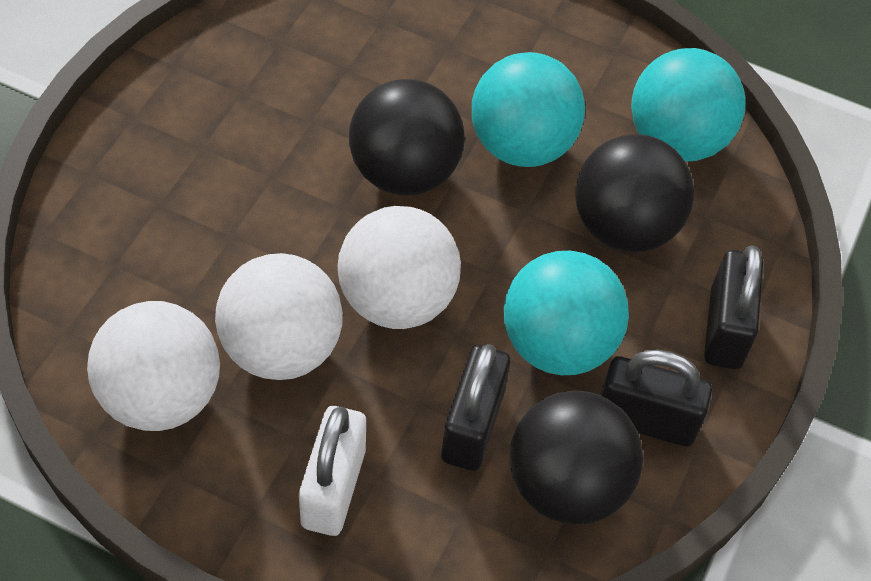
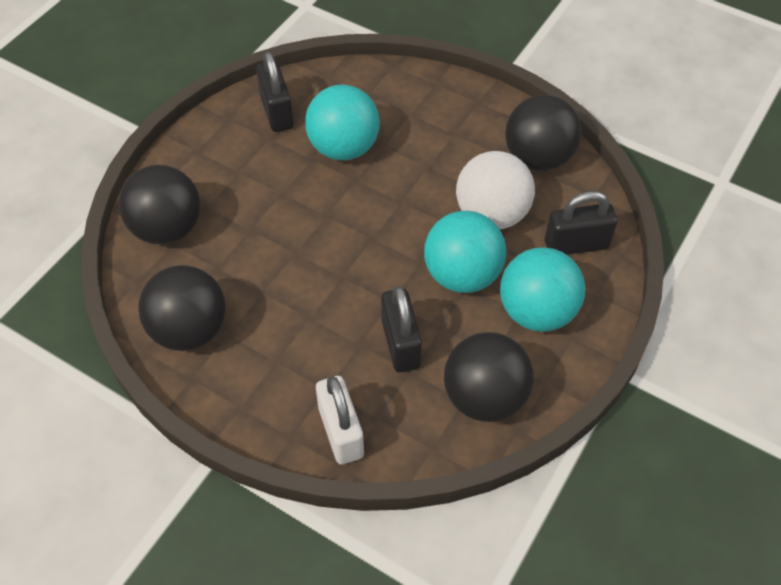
black ball: [349,79,465,196] [510,391,643,525] [575,134,694,252] = 3 -> [119,165,200,244] [138,265,226,351] [444,332,534,422] [505,95,581,171] = 4
white ball: [87,301,220,431] [215,253,343,380] [338,206,461,329] = 3 -> [456,151,535,229] = 1

